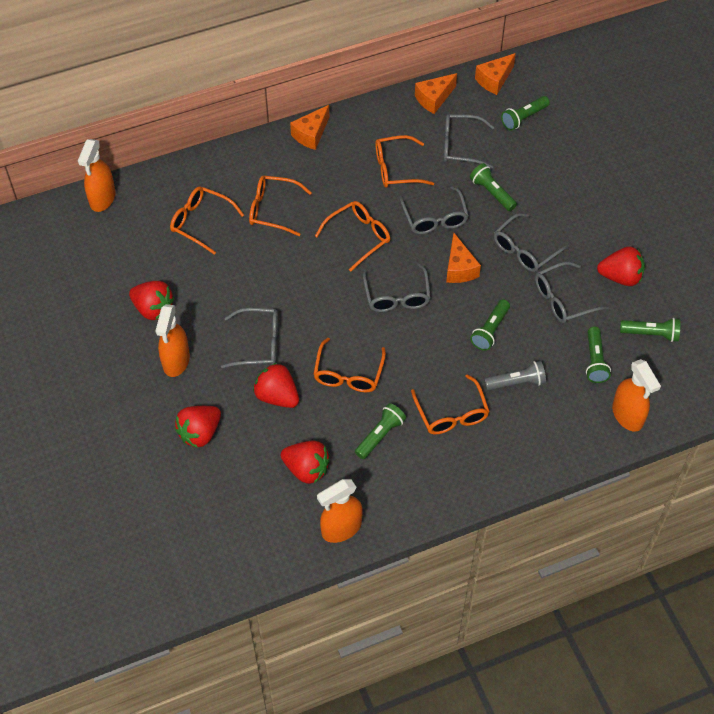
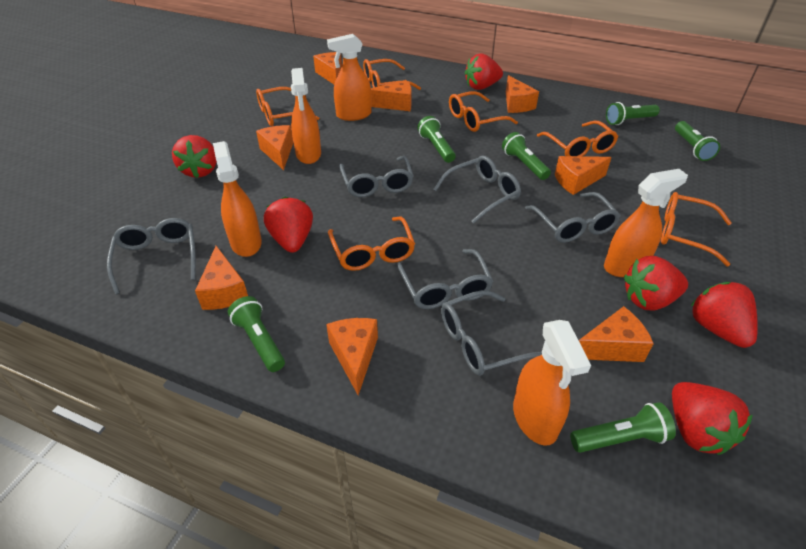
grey flashlight: [484,361,546,391] = 1 -> none = 0
orange cheese: [290,105,329,150] [415,73,457,114] [446,233,481,283] [475,53,516,95] = 4 -> [195,246,248,310] [256,125,293,170] [313,52,342,84] [326,318,378,395] [371,80,412,111] [506,75,539,113] [555,156,612,195] [579,306,654,362] = 8
orange spray bottle: [78,139,116,212] [156,304,190,377] [317,479,363,543] [612,359,661,432] = 4 -> [213,141,262,257] [291,68,321,164] [327,34,372,121] [513,320,591,446] [604,169,688,277] = 5
red strawberry: [129,281,174,320] [175,406,221,448] [253,362,299,408] [281,441,330,484] [597,246,645,286] = 5 -> [172,135,217,178] [264,196,313,253] [465,53,503,90] [624,256,688,310] [672,382,753,455] [691,282,758,348] = 6

